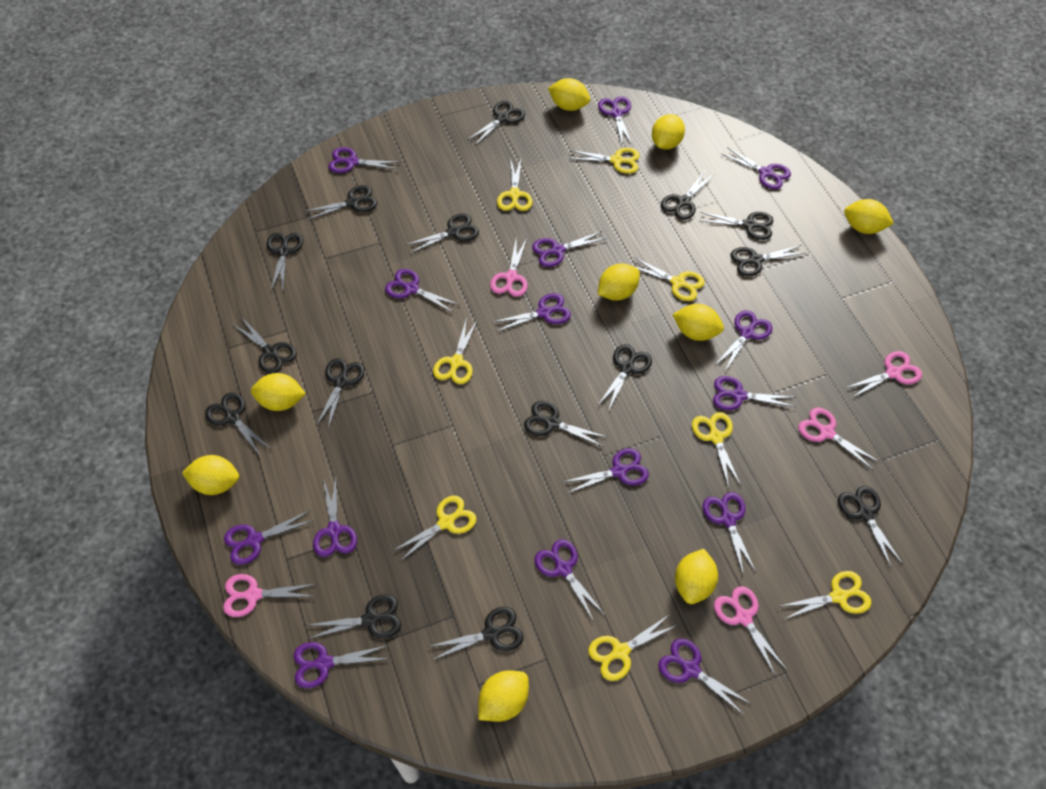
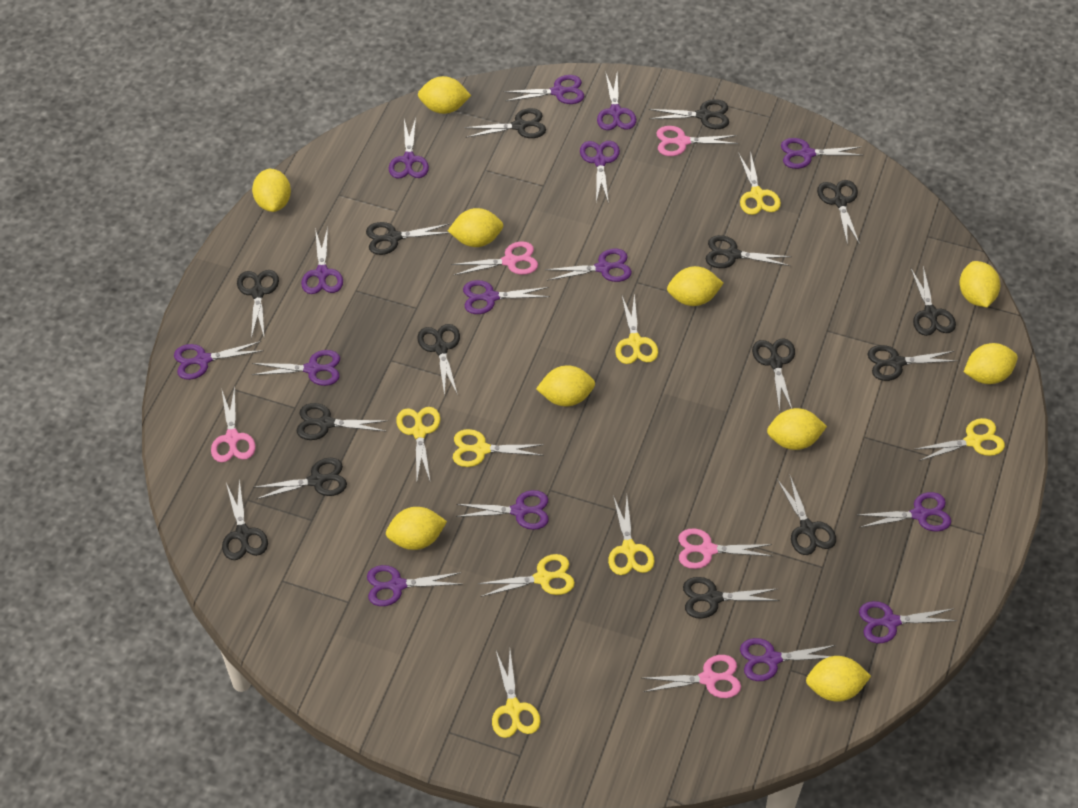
yellow lemon: [182,455,239,495] [251,373,306,411] [478,670,529,722] [548,78,590,111] [598,263,640,301] [652,114,685,150] [672,304,724,341] [675,549,718,604] [844,199,894,234] = 9 -> [252,169,291,212] [386,507,447,550] [418,76,471,114] [448,208,503,247] [536,365,595,406] [667,266,724,306] [767,408,827,450] [806,656,871,702] [960,261,1000,307] [964,343,1018,384] = 10

